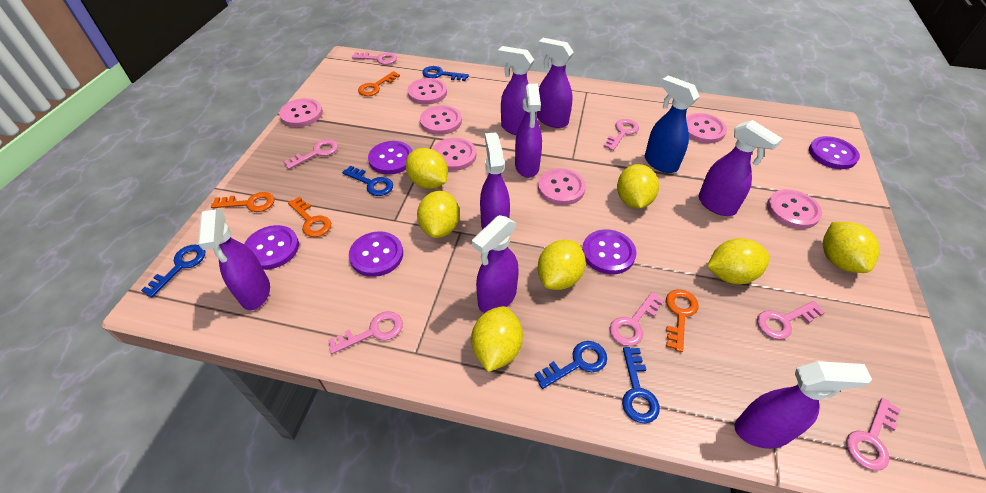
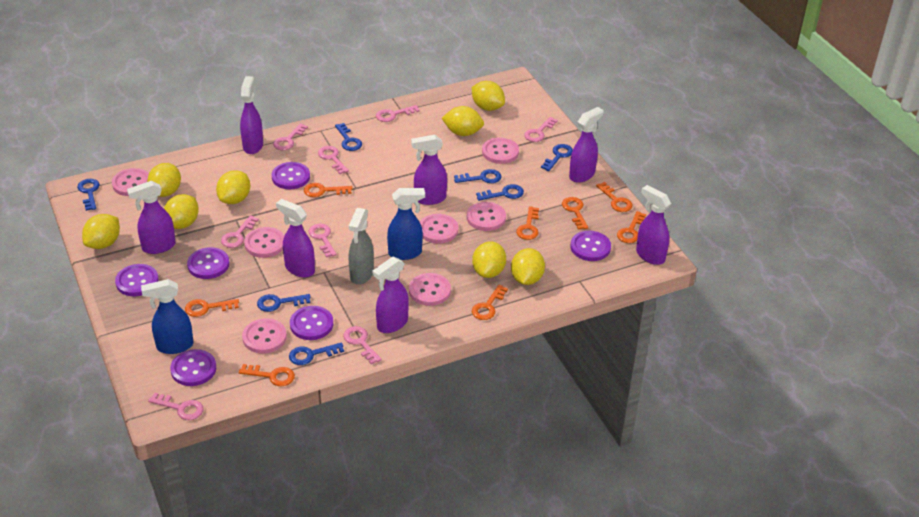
blue key: [141,245,205,298] [342,166,393,196] [422,66,469,81] [535,341,607,389] [622,347,660,424] = 5 -> [77,179,100,211] [257,294,311,312] [289,342,344,365] [335,123,362,151] [454,169,501,183] [476,184,524,201] [541,144,573,171] = 7
blue spray bottle: [645,75,700,173] = 1 -> [141,279,193,354] [387,188,425,260] = 2
grey spray bottle: none = 0 -> [348,208,374,285] = 1
orange key: [211,192,274,212] [288,197,331,237] [358,71,400,96] [666,289,699,352] = 4 -> [185,299,239,317] [239,364,295,386] [304,183,352,197] [472,285,508,320] [516,206,539,240] [562,197,588,230] [596,182,632,212] [617,211,646,243] = 8
pink key: [284,139,338,169] [328,311,403,354] [352,52,397,65] [603,119,639,151] [609,292,664,346] [757,301,825,339] [846,398,901,471] = 7 -> [148,393,204,420] [221,215,259,248] [273,123,308,150] [309,224,337,257] [318,146,349,174] [343,326,381,364] [376,105,420,122] [524,117,558,142] = 8
purple button: [244,225,299,270] [349,231,403,277] [368,141,413,175] [582,229,636,274] [809,136,860,169] = 5 -> [115,264,159,296] [170,349,216,386] [187,247,229,279] [272,162,310,189] [290,306,333,340] [570,231,611,261] = 6
purple spray bottle: [198,209,270,310] [472,215,519,313] [480,132,510,230] [498,46,534,135] [515,84,542,178] [537,38,574,128] [698,120,783,216] [734,361,872,449] = 8 -> [127,181,176,254] [240,76,263,154] [276,199,315,277] [373,257,409,333] [411,135,447,205] [569,107,604,183] [636,185,671,265] = 7
yellow lemon: [406,148,448,189] [417,191,460,238] [471,306,523,372] [538,240,586,290] [617,164,659,209] [707,238,770,284] [823,222,879,273] = 7 -> [82,214,120,249] [147,163,181,197] [164,194,199,229] [216,170,250,204] [442,106,484,136] [472,81,505,111] [472,241,506,278] [511,248,545,285] = 8

